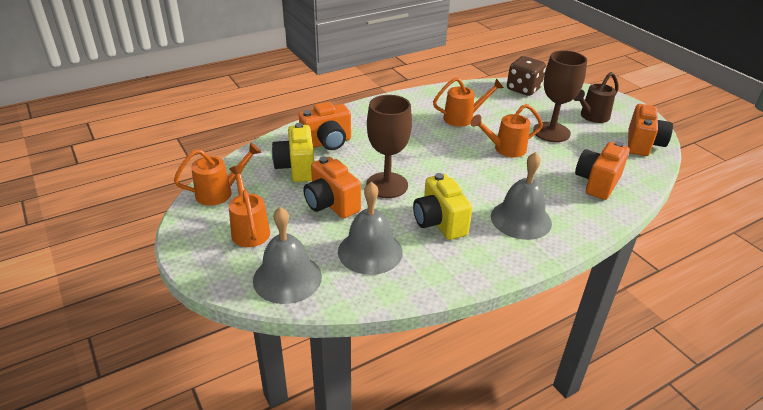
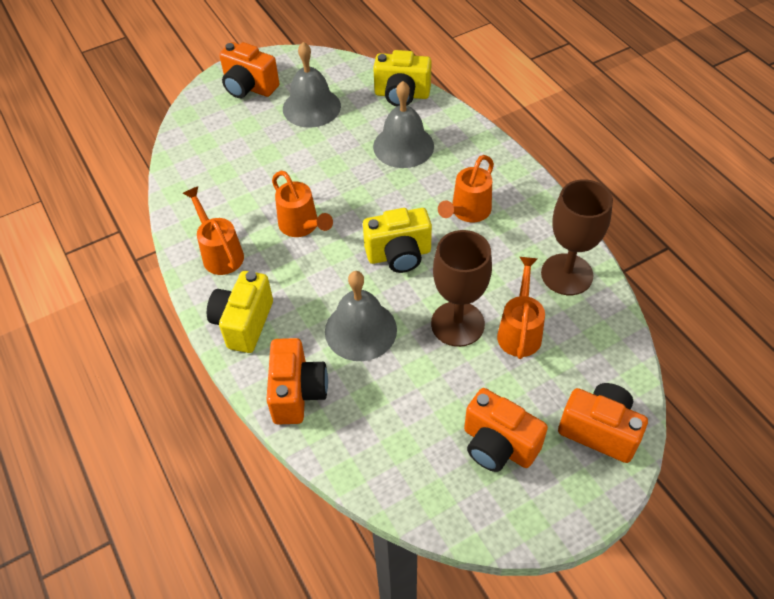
brown dice: [507,56,546,96] = 1 -> none = 0
brown watering can: [573,72,619,123] = 1 -> none = 0
yellow camera: [272,123,314,182] [413,173,472,240] = 2 -> [207,271,273,353] [363,208,432,273] [373,50,432,106] = 3

